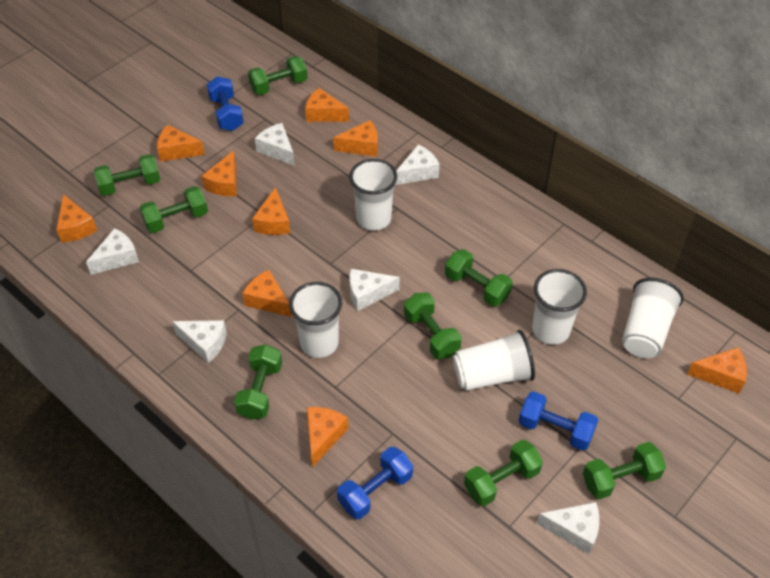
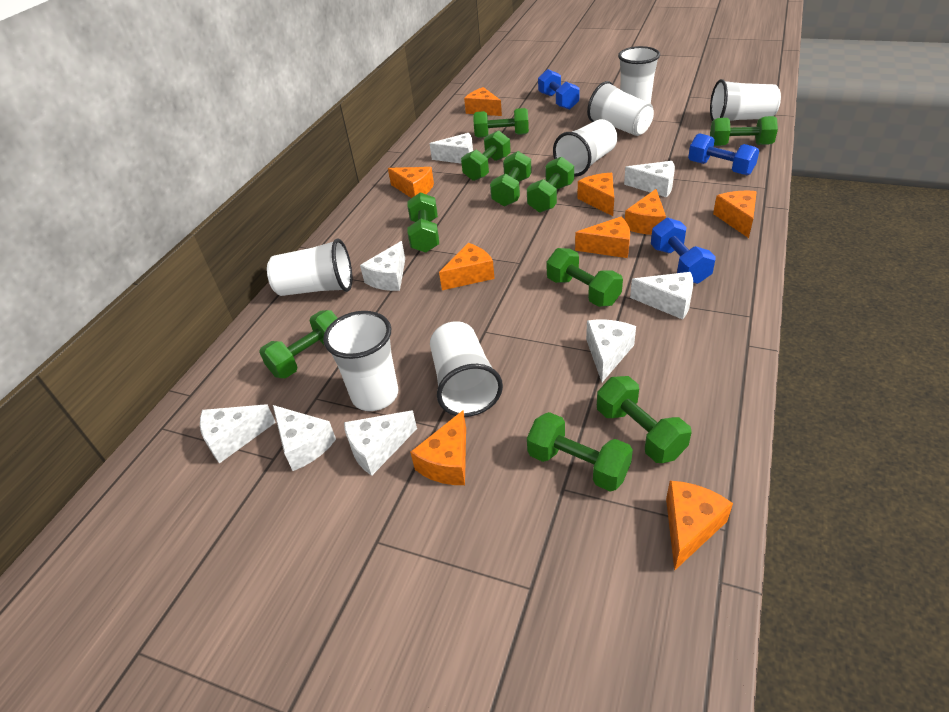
green dumbbell: [94,154,160,196] [139,186,208,233] [234,345,282,420] [248,56,308,95] [404,293,462,359] [445,249,513,307] [464,440,543,506] [583,442,666,499] = 8 -> [259,310,338,378] [407,192,439,253] [461,130,511,181] [473,108,529,138] [490,151,532,207] [527,157,574,213] [527,412,633,492] [546,248,623,307] [597,376,692,463] [710,116,778,146] = 10
white cheese: [86,228,139,275] [172,320,227,363] [255,123,295,166] [350,269,400,311] [395,144,440,185] [537,502,600,554] = 6 -> [200,404,276,463] [273,405,336,471] [344,410,417,476] [360,241,405,291] [429,133,473,164] [586,320,636,382] [624,161,675,198] [630,272,693,320] = 8
white cup: [289,282,342,358] [349,159,397,231] [453,330,535,391] [532,269,587,345] [622,278,683,358] = 5 -> [267,239,352,296] [323,311,398,411] [430,321,503,417] [553,119,617,177] [587,81,654,136] [618,46,660,104] [710,79,781,121] = 7

